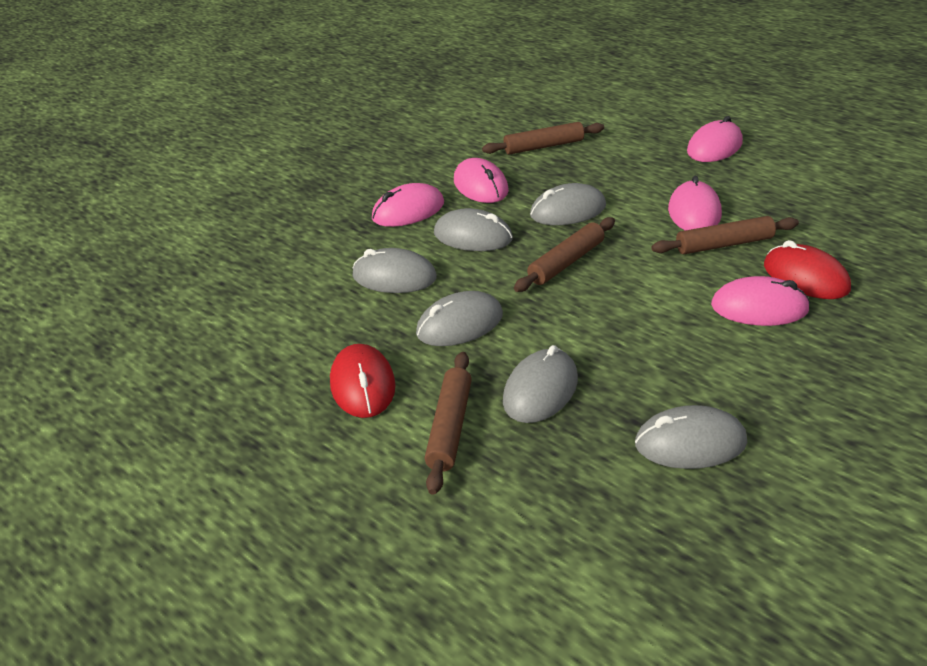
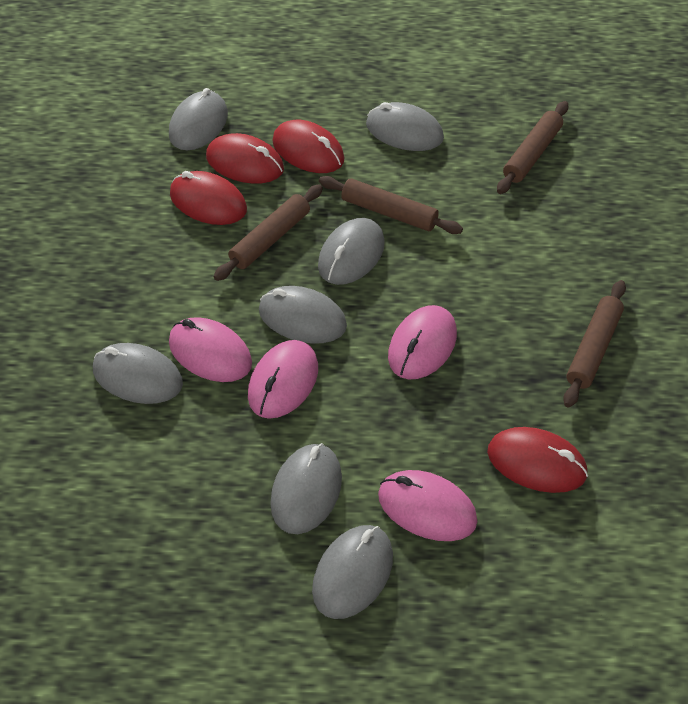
grey mouse: [352,248,437,293] [416,291,503,346] [434,208,513,251] [503,345,578,423] [530,183,606,225] [635,405,747,469] = 6 -> [93,343,183,404] [169,88,228,150] [259,286,347,344] [270,443,342,534] [312,525,393,619] [318,218,385,285] [366,102,444,151] = 7
pink mouse: [372,183,444,227] [454,158,509,203] [668,176,722,231] [687,116,743,162] [711,276,810,326] = 5 -> [169,317,252,382] [248,340,318,419] [378,470,477,541] [388,305,457,379] = 4
red mouse: [330,344,396,418] [764,240,851,299] = 2 -> [170,171,247,225] [206,133,284,184] [272,120,344,173] [487,427,588,493] = 4

